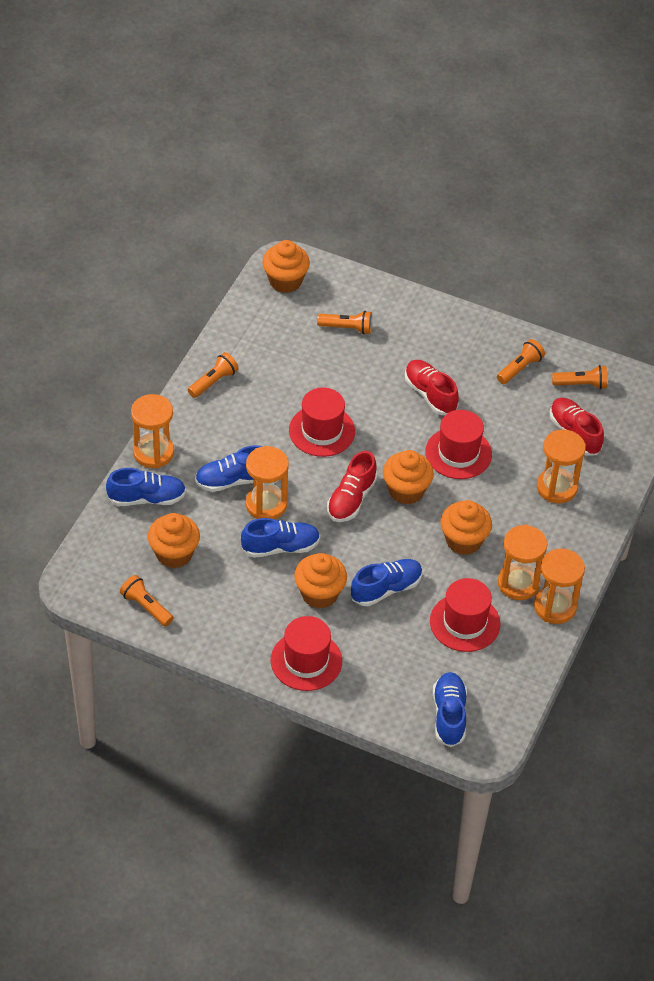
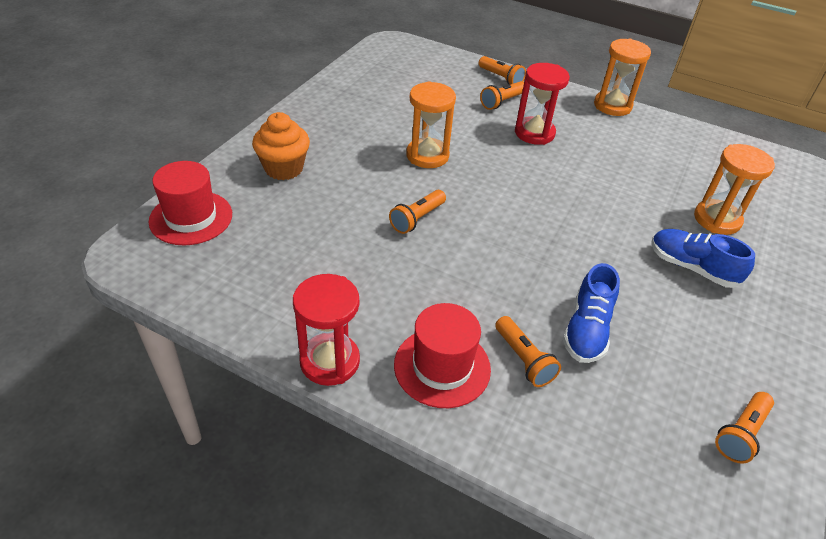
blue shoe: [106,468,186,506] [195,445,263,492] [241,518,320,558] [351,559,423,606] [433,672,467,747] = 5 -> [563,263,620,363] [651,229,755,288] = 2
orange cupcake: [148,513,200,568] [262,240,310,293] [294,553,347,608] [383,450,434,505] [440,500,492,555] = 5 -> [252,112,310,180] = 1
orange hourglass: [131,394,174,468] [246,446,289,519] [498,524,547,600] [534,548,585,624] [537,429,586,503] = 5 -> [406,81,456,168] [594,38,651,116] [694,144,775,235] = 3
red hat: [270,616,342,691] [289,388,355,457] [425,410,492,479] [430,578,500,652] = 4 -> [148,161,232,245] [394,303,491,408] = 2
red hourglass: none = 0 -> [293,274,360,386] [515,63,570,145] = 2
red shoe: [327,451,377,522] [405,360,459,415] [550,398,604,456] = 3 -> none = 0

